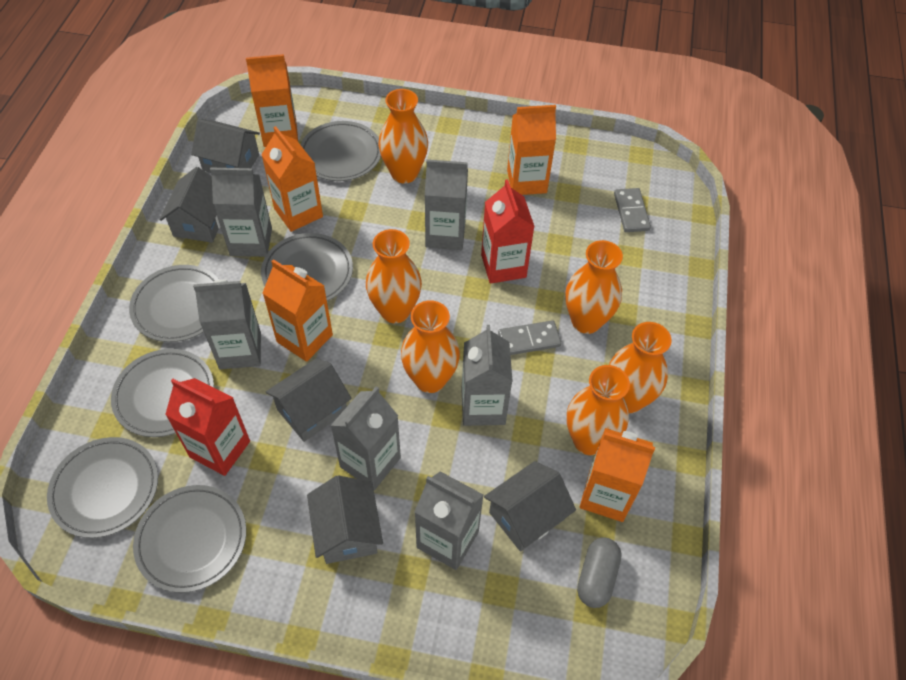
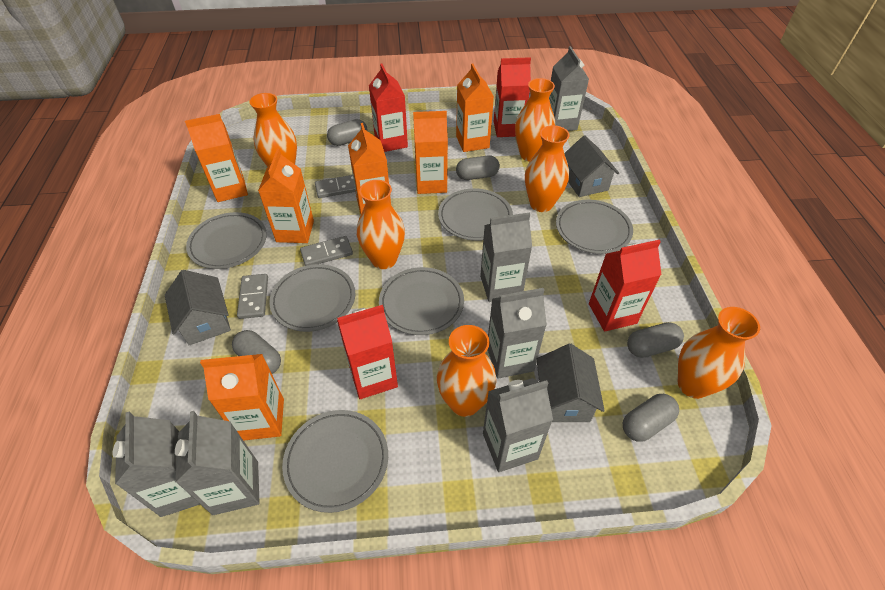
grey capsule: [577,538,622,608] = 1 -> [232,330,281,374] [327,119,367,146] [456,155,500,180] [623,394,679,442] [627,322,684,358] = 5
grey domino: [498,320,561,355] [614,188,651,232] = 2 -> [237,274,268,319] [300,236,353,266] [315,175,356,198] = 3
grey house: [159,167,221,242] [191,119,260,173] [266,358,352,442] [307,475,383,564] [484,461,576,552] = 5 -> [165,270,231,345] [536,344,605,422] [564,135,619,197] = 3
orange carton: [246,54,298,147] [261,126,323,232] [262,259,333,362] [507,105,556,195] [580,428,655,522] = 5 -> [185,114,248,202] [200,354,284,441] [258,148,314,243] [348,123,391,214] [413,111,448,194] [456,63,494,152] = 6
red carton: [165,378,250,476] [481,179,535,283] = 2 -> [337,305,398,399] [369,64,408,152] [494,57,531,137] [589,240,661,332] = 4

